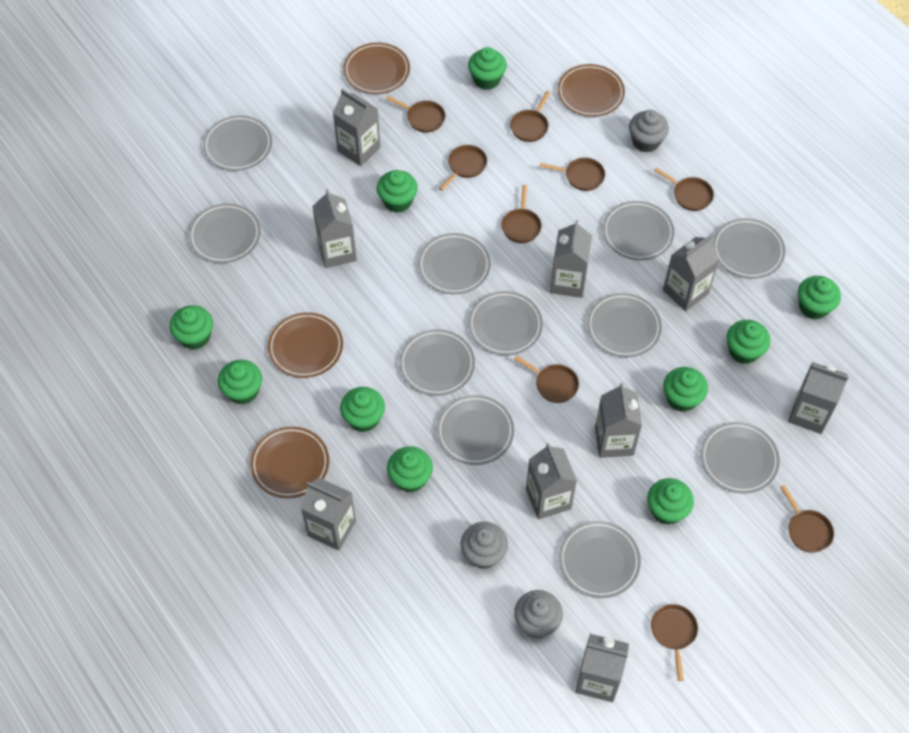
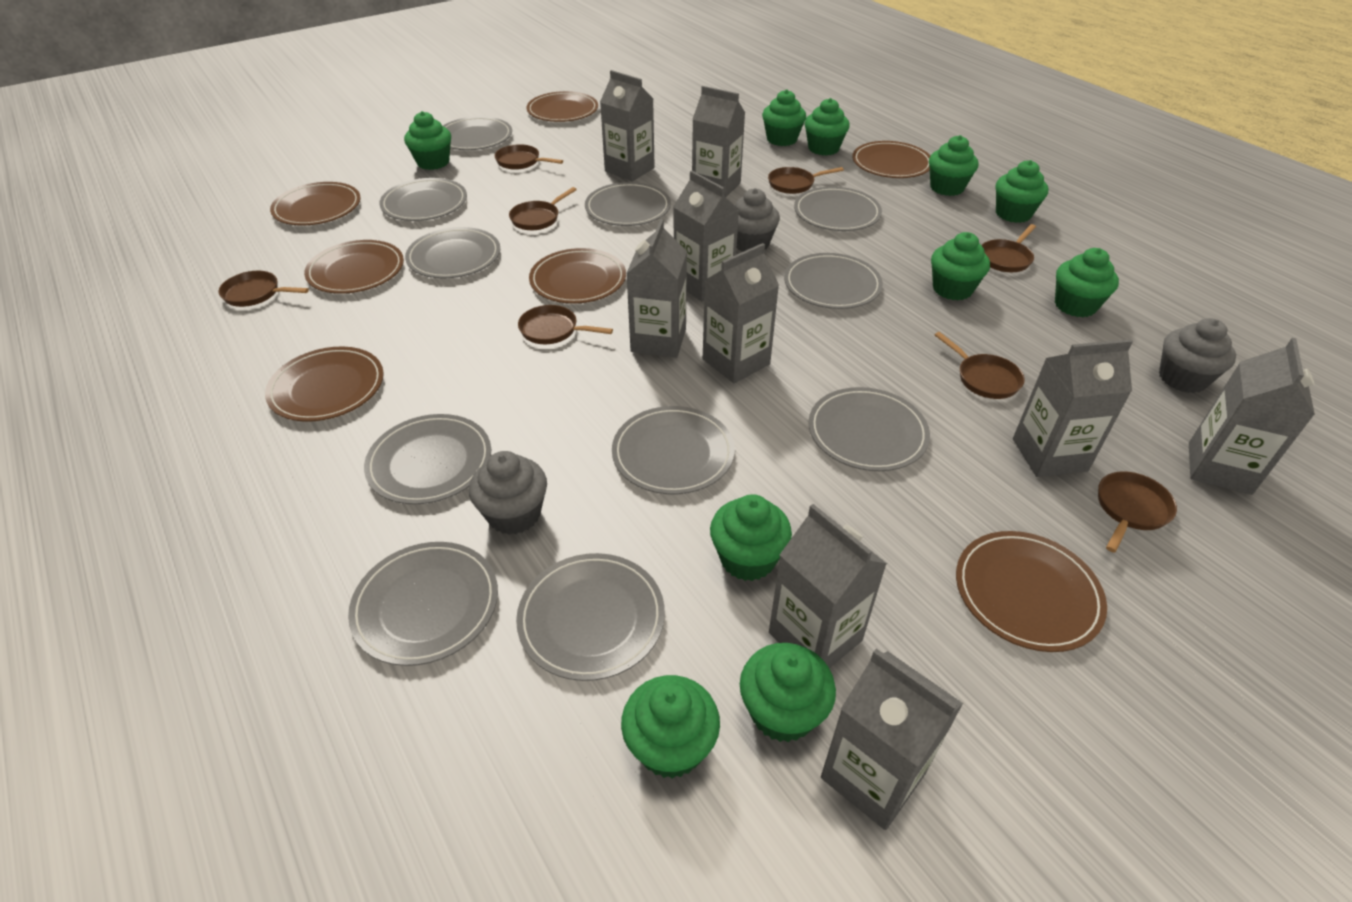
brown pan: [386,96,445,133] [439,145,487,191] [502,185,541,243] [510,91,550,142] [514,355,579,403] [540,158,605,191] [651,604,698,681] [654,167,714,211] [780,485,834,553] = 9 -> [219,271,309,307] [495,144,563,170] [509,187,577,230] [518,305,613,344] [768,167,844,194] [934,332,1025,399] [981,224,1036,272] [1098,471,1177,553] = 8
brown plate: [250,426,329,498] [268,312,343,378] [343,42,410,94] [557,64,625,117] = 4 -> [265,347,384,422] [270,182,361,226] [304,240,404,294] [527,91,598,122] [529,248,626,304] [852,141,930,178] [956,531,1107,652] = 7

